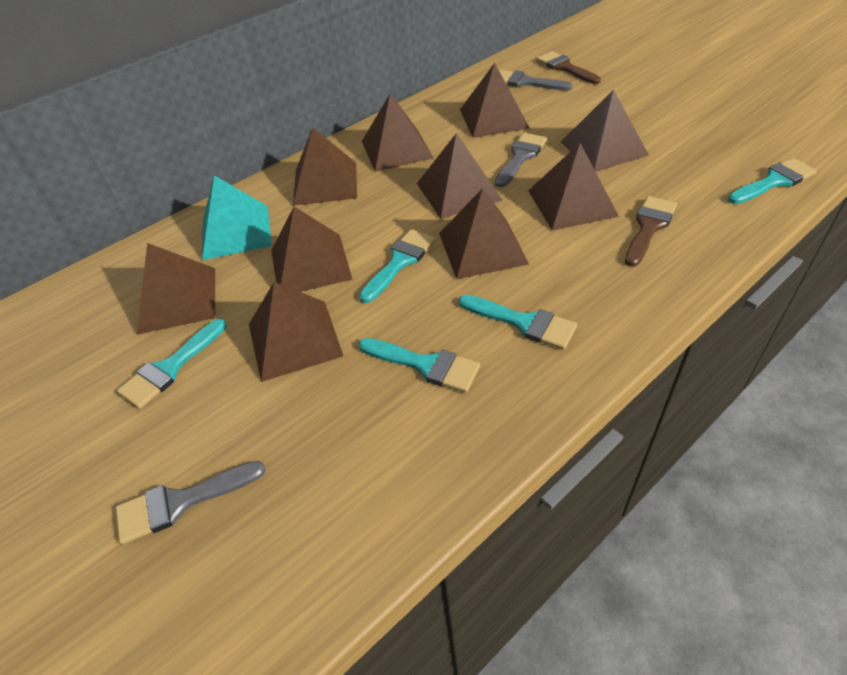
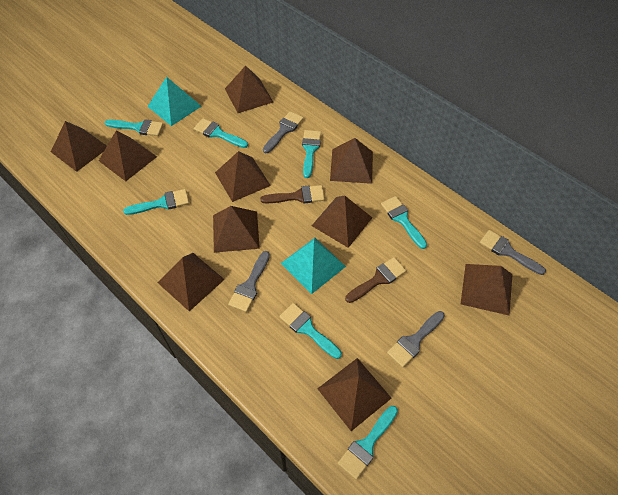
grey brush: [116,461,266,545] [495,133,547,187] [499,70,572,90] = 3 -> [228,251,270,312] [263,111,304,153] [387,311,445,368] [480,230,546,275] = 4
turquoise brush: [117,319,226,409] [359,229,436,303] [359,338,480,393] [459,295,577,350] [728,158,817,204] = 5 -> [105,119,164,136] [123,189,189,215] [194,118,248,148] [279,303,342,359] [302,130,321,178] [338,406,398,480] [381,196,427,249] = 7
turquoise pyramid: [202,175,272,260] = 1 -> [147,77,201,126] [281,238,346,294] = 2

